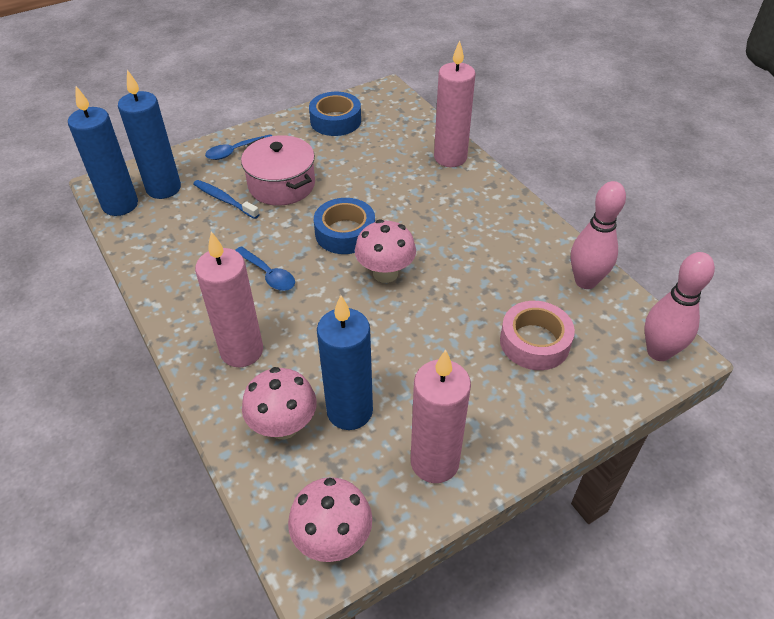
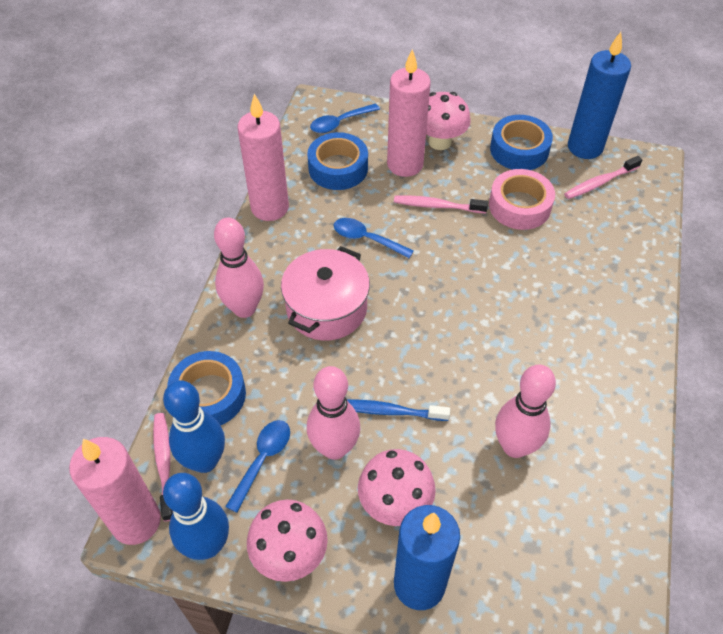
blue bowling pin: none = 0 -> [163,380,225,473] [163,473,229,560] = 2
blue candle: [68,86,138,216] [118,70,181,199] [317,295,373,430] = 3 -> [394,505,460,610] [568,32,631,159] = 2
blue spoon: [205,134,272,160] [235,246,295,291] = 2 -> [225,420,290,513] [310,103,380,133] [334,218,414,258] = 3
blue tape: [309,92,361,136] [314,198,375,254] = 2 -> [167,351,246,425] [307,132,368,190] [490,115,553,170] = 3
pink bowling pin: [571,181,626,289] [644,252,715,361] = 2 -> [214,217,264,318] [307,366,360,460] [495,364,556,458] = 3
pink toothbrush: none = 0 -> [153,413,173,521] [394,195,488,213] [564,156,642,199] = 3

